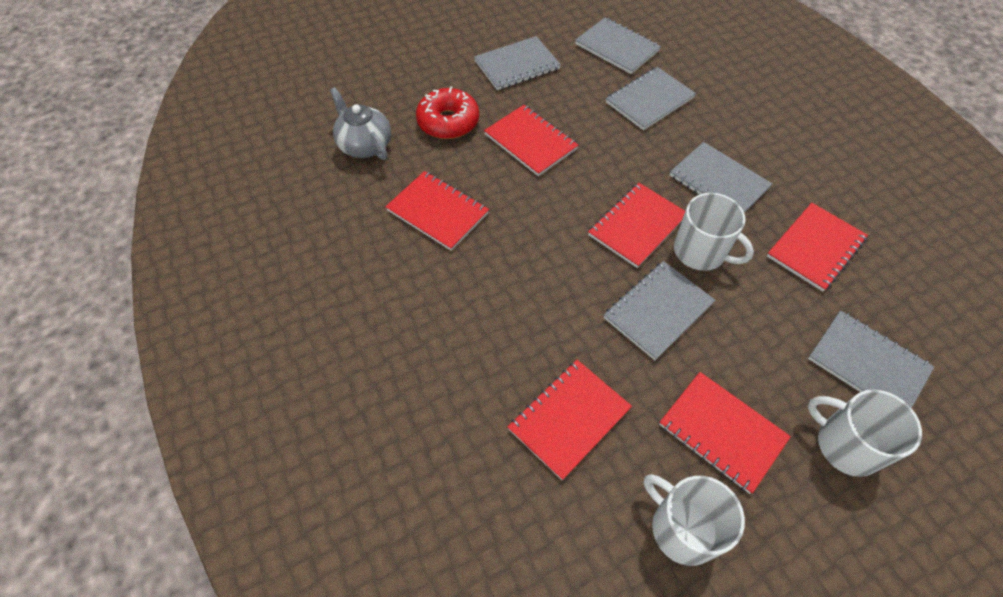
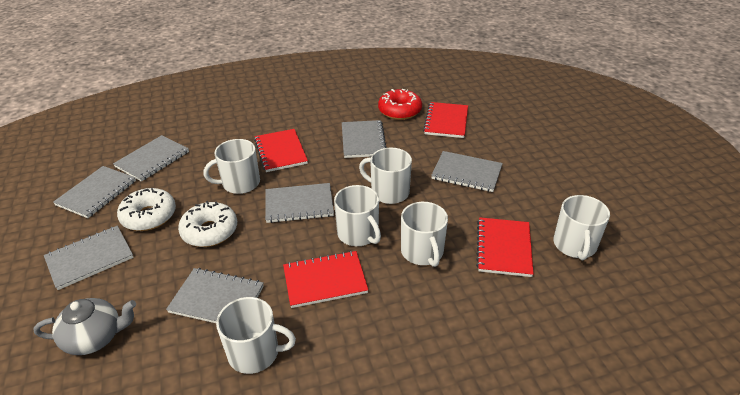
grey notebook: [474,36,561,90] [575,18,661,74] [604,261,715,360] [606,67,696,130] [670,142,772,213] [808,310,934,408] = 6 -> [44,226,134,290] [53,166,136,218] [113,135,189,182] [166,268,264,323] [265,183,334,223] [342,120,387,158] [431,151,503,192] = 7
red notebook: [385,171,489,251] [484,105,578,176] [508,360,632,480] [588,183,685,268] [659,372,791,494] [767,203,868,292] = 6 -> [254,129,308,172] [283,251,368,308] [423,102,468,138] [476,217,534,277] = 4
white donut: none = 0 -> [117,188,176,231] [178,201,237,247] = 2
white mug: [644,474,745,566] [674,193,754,271] [808,389,922,477] = 3 -> [204,139,260,194] [216,297,296,374] [334,185,381,246] [359,148,412,204] [401,202,448,267] [554,195,610,260] = 6

